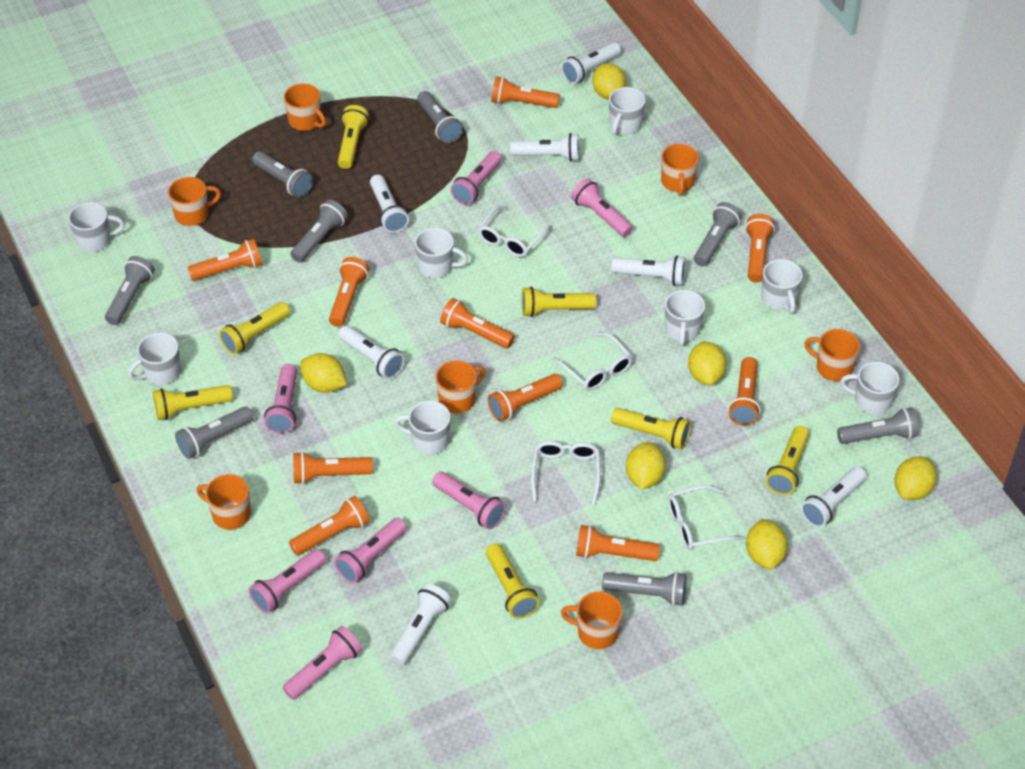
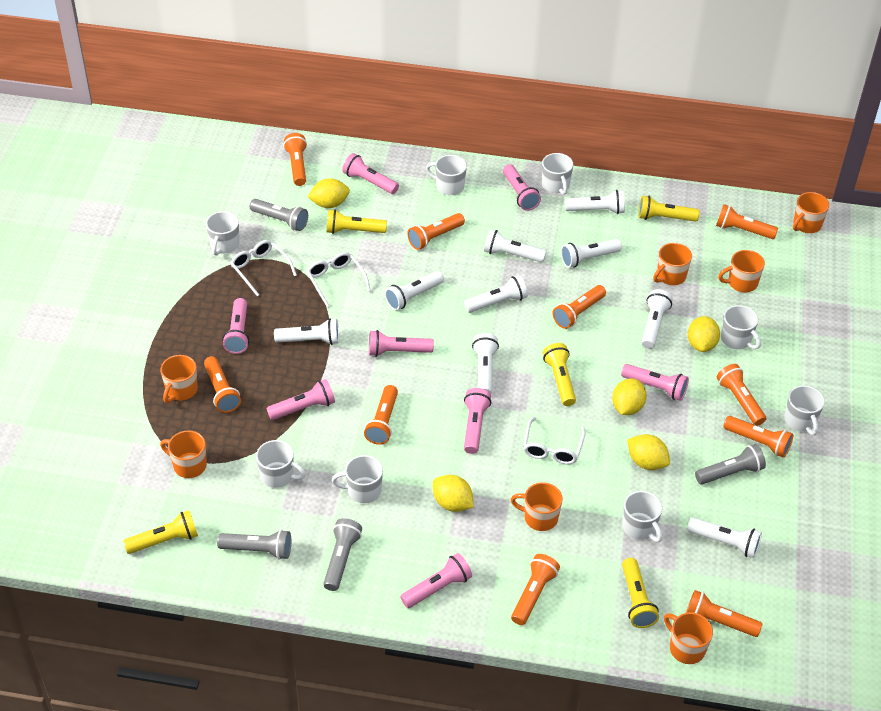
grey flashlight: [105,256,155,325] [175,407,253,459] [252,151,313,198] [290,200,348,263] [417,91,463,144] [602,572,687,606] [694,202,742,267] [837,407,919,444] = 8 -> [217,530,291,560] [250,199,308,231] [323,518,362,591] [695,444,766,484] = 4
pink flashlight: [249,549,326,613] [264,364,297,433] [283,626,362,700] [334,518,407,583] [432,472,506,529] [450,151,502,205] [571,178,633,237] = 7 -> [222,298,249,354] [266,379,335,420] [342,153,399,194] [369,330,434,357] [400,553,472,608] [464,388,491,454] [503,164,541,211] [621,364,689,401] = 8
white flashlight: [338,325,405,379] [370,175,409,233] [390,583,451,665] [510,133,580,162] [561,42,621,84] [611,256,686,286] [801,466,867,528] = 7 -> [274,319,339,345] [385,271,444,310] [464,275,528,313] [472,333,499,394] [484,229,546,263] [561,239,622,268] [565,190,625,214] [642,289,673,349] [687,517,762,558] = 9
white glasses: [478,206,552,257] [531,441,600,505] [552,332,633,391] [668,485,746,550] = 4 -> [230,240,297,296] [306,252,371,308] [523,417,586,464] = 3
yellow flashlight: [153,385,233,420] [219,302,290,355] [338,105,369,169] [486,544,539,619] [521,287,596,317] [611,408,691,449] [766,426,810,495] = 7 -> [123,510,198,554] [327,209,387,234] [543,343,576,406] [622,558,659,628] [638,196,700,222] = 5
yellow lemon: [300,353,347,393] [592,63,626,100] [626,442,666,489] [688,341,727,385] [746,519,788,569] [895,456,937,500] = 6 -> [307,178,350,208] [433,475,474,512] [612,378,647,415] [627,434,670,470] [687,316,720,352] = 5

